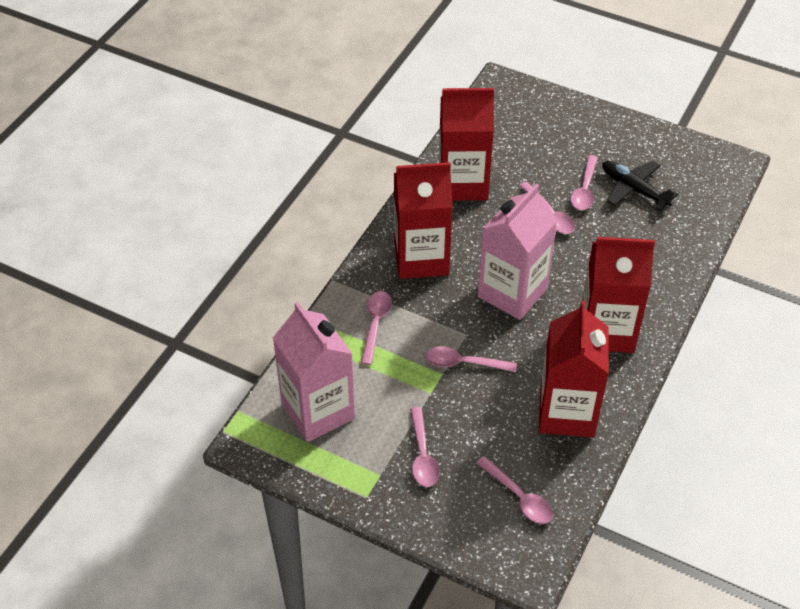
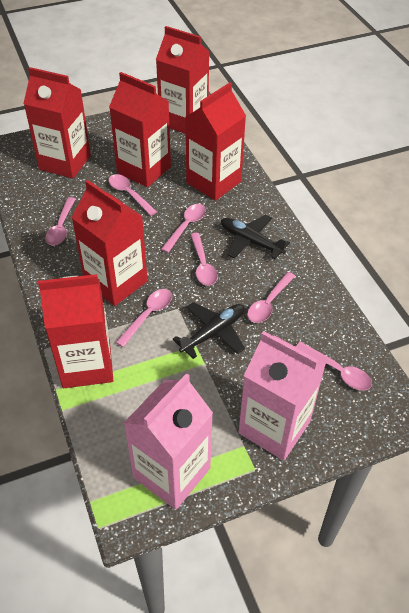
black plane: [602,161,678,211] = 1 -> [173,302,245,359] [221,215,290,259] = 2
pink spoon: [361,291,392,365] [410,407,440,487] [425,346,517,372] [476,456,553,524] [519,182,575,234] [571,155,598,210] = 6 -> [45,197,76,246] [109,174,157,216] [115,289,172,347] [161,204,206,253] [190,233,218,286] [247,272,295,323] [296,342,372,391] = 7
red carton: [394,162,453,279] [439,88,494,201] [539,301,609,437] [582,237,655,353] = 4 -> [23,67,91,178] [38,274,113,388] [72,180,148,306] [109,72,171,187] [156,26,209,134] [185,82,246,201] = 6

